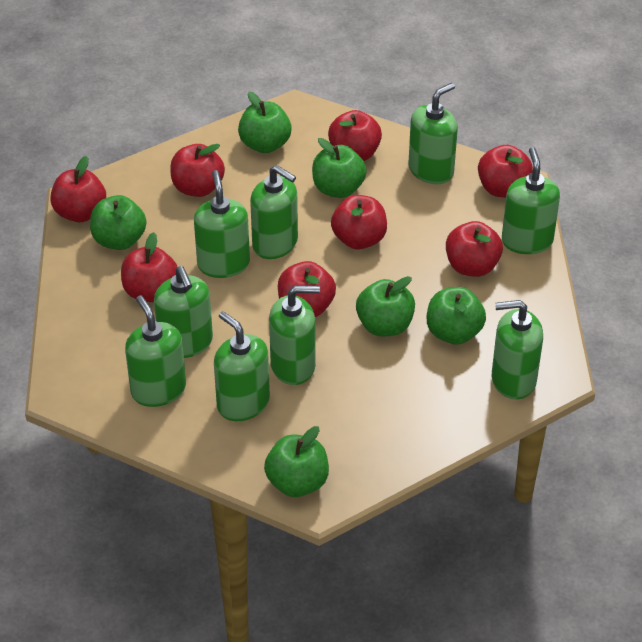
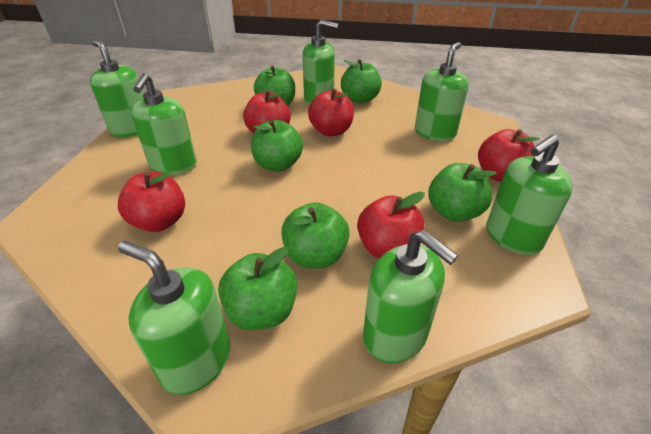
green soap dispenser: [125,295,186,407] [154,266,213,358] [194,170,250,278] [214,311,270,421] [250,165,298,259] [269,285,320,385] [408,83,458,184] [492,300,543,400] [502,147,560,254] = 9 -> [90,40,143,138] [118,241,230,395] [131,73,197,175] [302,20,338,105] [363,230,458,363] [415,42,469,141] [487,134,573,255] = 7
red apple: [50,156,106,222] [121,232,177,302] [170,144,225,197] [278,261,336,317] [328,110,382,161] [331,195,387,249] [446,221,503,277] [478,145,533,198] = 8 -> [118,172,185,232] [243,90,291,133] [308,89,354,136] [357,192,425,259] [478,129,540,182] = 5

